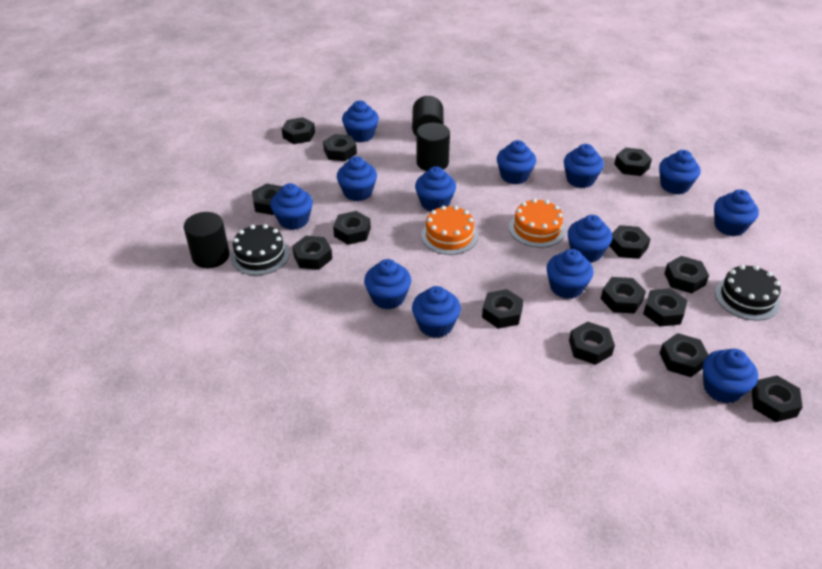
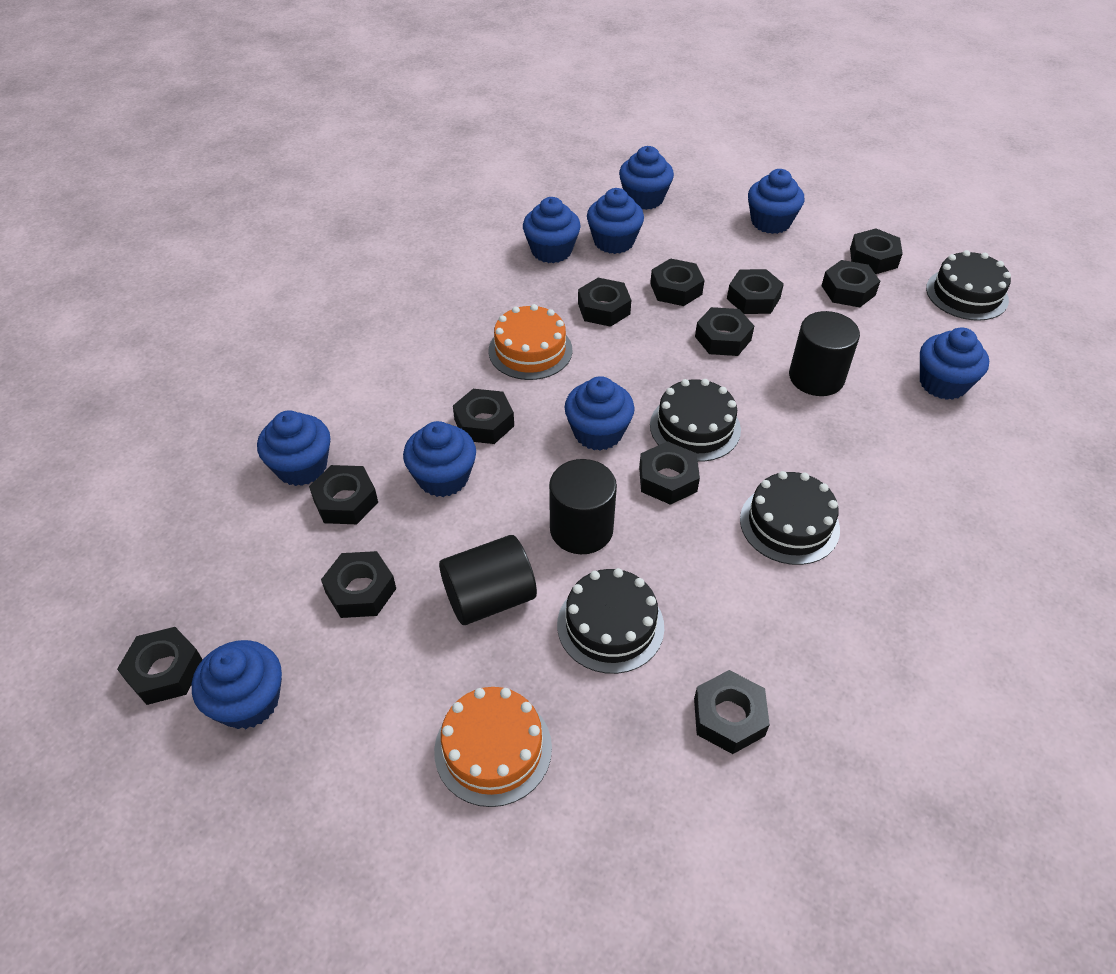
black cake: [231,224,290,275] [715,265,781,320] = 2 -> [557,568,664,674] [650,379,741,462] [740,471,840,565] [926,250,1011,321] = 4
black nut: [252,184,283,215] [282,117,315,144] [292,236,332,270] [323,134,357,161] [333,211,371,245] [482,289,524,329] [569,322,615,365] [601,277,646,314] [609,225,651,259] [614,148,652,176] [643,288,687,326] [660,333,709,377] [664,256,709,294] [752,375,803,422] = 14 -> [117,627,203,705] [309,465,378,524] [321,551,396,618] [453,389,514,444] [578,278,631,327] [639,441,700,505] [650,258,704,306] [694,670,770,754] [695,307,754,356] [727,269,784,314] [822,260,880,307] [850,228,903,274] = 12
blue cupcake: [270,183,313,230] [337,156,377,201] [342,101,379,142] [364,259,411,310] [412,286,461,338] [415,166,456,212] [497,140,536,184] [547,249,593,299] [564,144,604,188] [568,215,613,263] [659,150,701,194] [703,349,758,403] [714,189,759,236] = 13 -> [192,640,282,729] [257,411,331,486] [403,421,476,497] [523,197,581,263] [564,376,635,451] [587,188,644,254] [619,146,674,210] [748,169,804,234] [920,327,989,400] = 9

